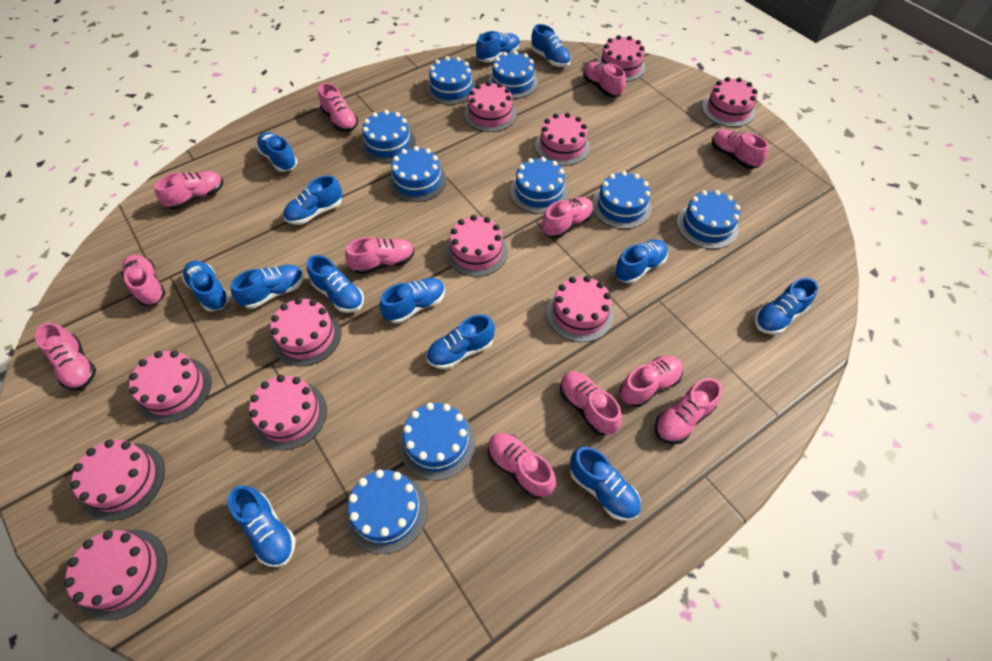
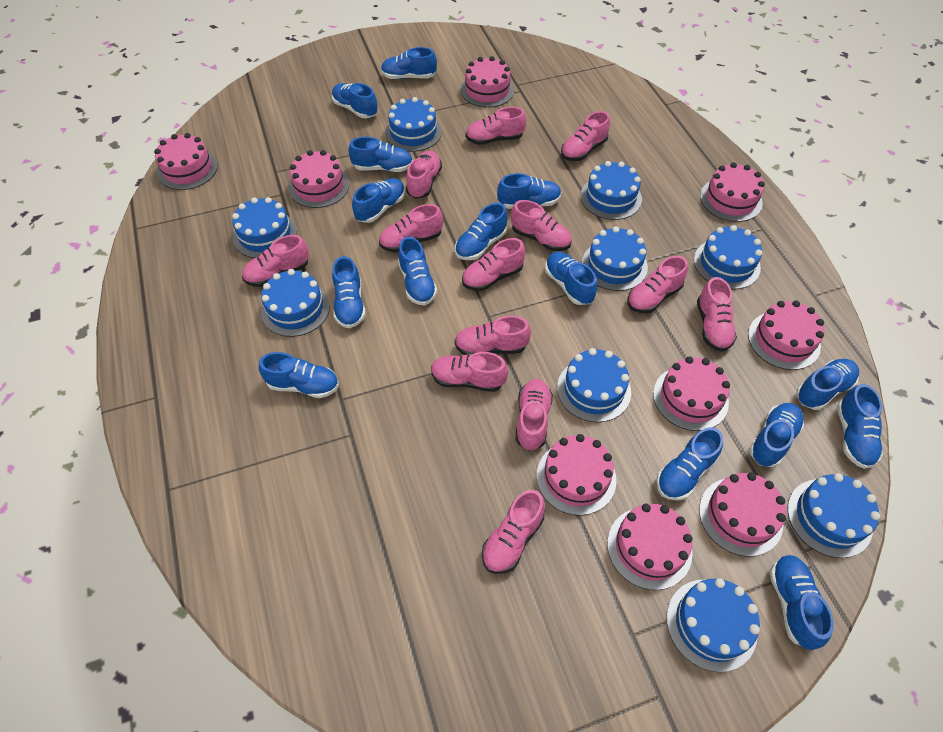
blue shoe: [182,261,230,311] [228,486,296,567] [230,265,304,309] [256,132,298,172] [283,175,342,225] [307,255,364,313] [379,278,445,323] [426,314,495,370] [476,31,520,62] [531,24,571,67] [570,447,641,521] [614,239,668,283] [754,278,818,335] = 13 -> [259,352,339,398] [332,83,378,118] [332,256,366,329] [348,137,413,172] [352,178,405,223] [381,47,437,79] [398,237,437,305] [455,203,508,260] [497,173,562,209] [545,252,597,305] [656,427,723,500] [749,403,804,467] [770,555,834,650] [796,359,859,410] [837,384,883,469] = 15
pink cake: [64,529,167,621] [70,440,165,521] [129,350,212,423] [249,375,327,450] [270,298,341,367] [446,215,508,277] [464,81,517,132] [535,113,590,166] [547,276,614,342] [597,35,645,82] [702,77,758,127] = 11 -> [154,133,218,190] [289,150,349,208] [461,56,514,108] [537,434,616,516] [607,504,693,590] [653,356,730,431] [699,472,786,557] [700,162,765,222] [748,300,825,370] = 9
pink shoe: [35,323,96,390] [121,255,166,306] [154,171,223,209] [318,83,358,132] [345,237,414,274] [488,433,556,498] [542,197,593,238] [560,371,622,435] [583,62,626,97] [620,356,683,407] [655,378,722,444] [712,129,768,169] = 12 -> [242,235,309,287] [379,204,443,252] [406,151,442,199] [431,352,508,392] [455,316,531,355] [462,238,525,291] [466,107,526,145] [482,490,545,574] [511,200,572,251] [516,379,553,451] [561,111,610,161] [627,256,688,313] [697,277,737,352] = 13

